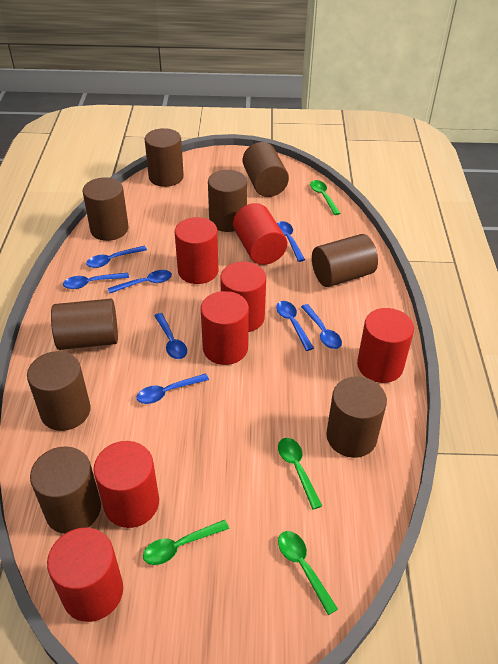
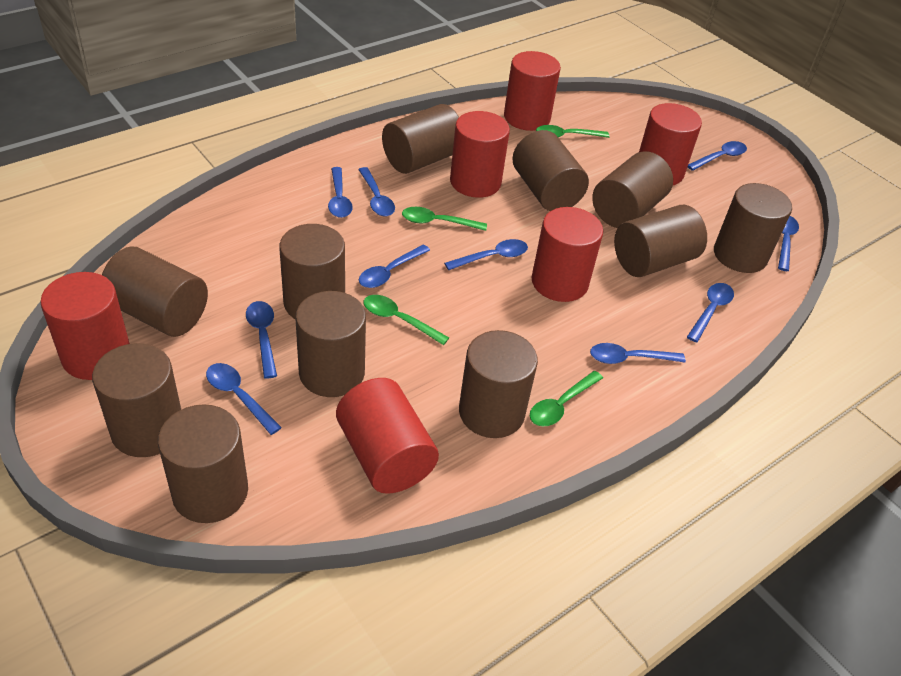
blue spoon: [63,272,129,289] [86,246,147,268] [108,270,172,293] [136,373,209,404] [154,313,187,359] [276,301,314,351] [277,221,305,262] [301,304,342,349] = 8 -> [206,363,282,435] [246,301,277,379] [328,167,353,218] [358,167,395,217] [359,245,430,288] [444,239,528,270] [590,343,686,364] [687,283,734,342] [688,141,747,171] [778,216,799,271] = 10
brown cylinder: [27,351,91,431] [30,446,101,534] [51,299,118,350] [83,177,129,241] [145,128,184,187] [208,170,247,232] [243,142,289,197] [312,234,378,287] [326,376,387,458] = 9 -> [92,343,181,457] [102,247,208,337] [158,404,248,523] [279,224,345,319] [295,291,366,397] [382,104,459,174] [459,330,538,438] [512,130,589,211] [592,151,673,228] [614,205,707,277] [714,183,792,273] = 11
red cylinder: [47,528,123,622] [93,441,159,528] [175,217,218,284] [201,291,249,365] [220,262,266,332] [233,203,287,265] [357,308,414,383] = 7 -> [41,272,130,380] [336,378,439,494] [450,111,510,198] [504,51,561,131] [532,207,603,302] [639,103,702,185] = 6

